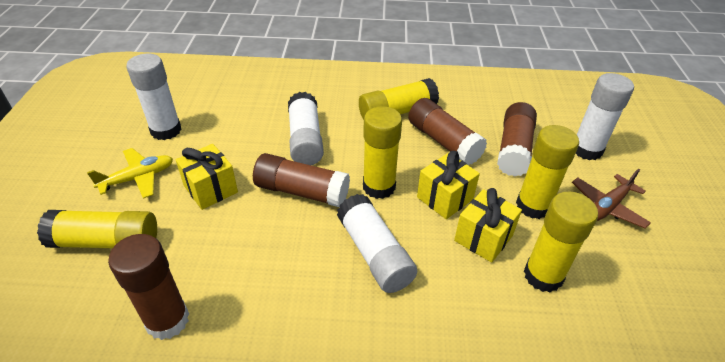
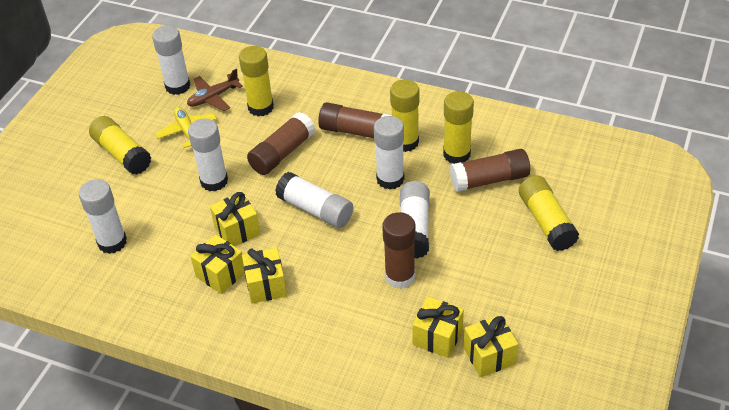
white glue stick: [126,54,182,140] [288,92,324,165] [337,194,417,293] [576,73,634,160] = 4 -> [79,179,127,254] [152,25,191,95] [188,118,228,191] [275,172,353,228] [374,116,404,190] [400,181,430,259] = 6
yellow gift: [176,144,238,210] [417,151,480,219] [454,188,522,263] = 3 -> [190,234,245,294] [210,192,260,246] [242,248,287,304] [412,297,464,358] [463,315,518,377] = 5

